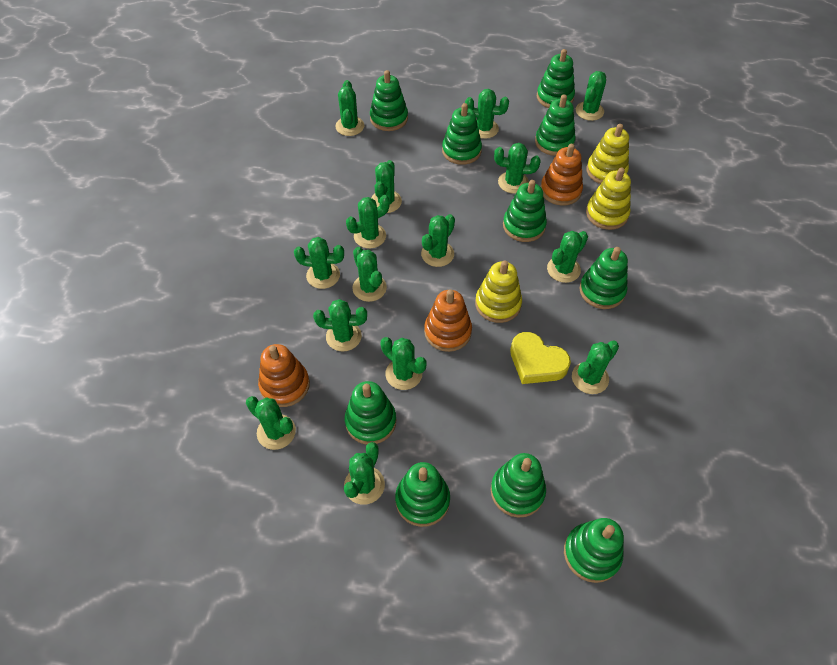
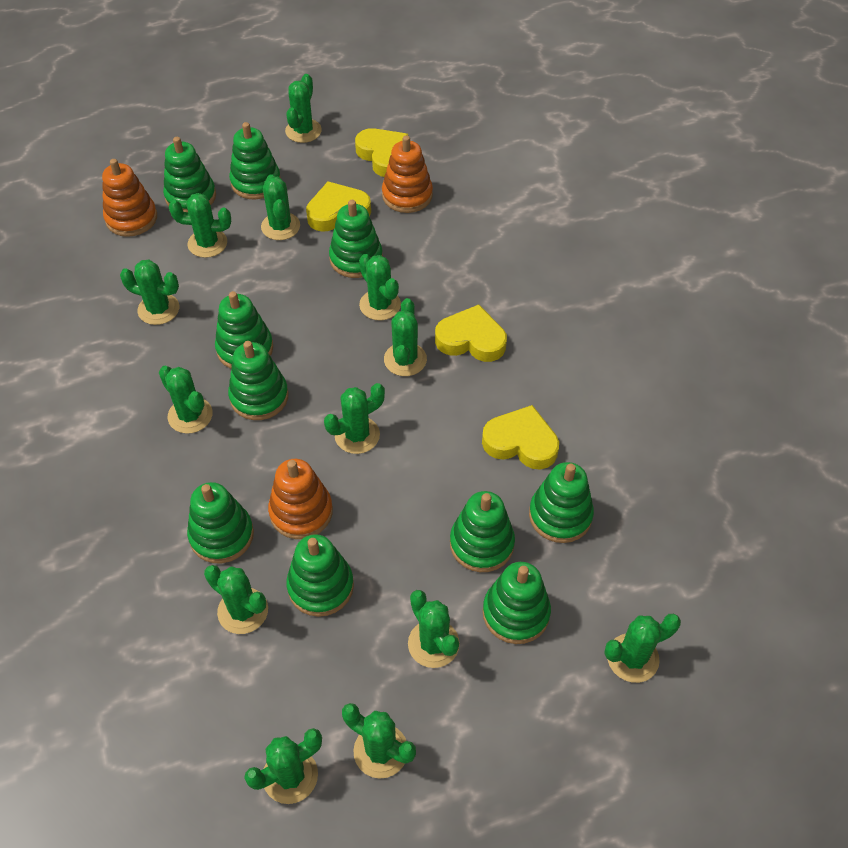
green cactus: [246,396,296,450] [294,237,344,289] [313,299,367,351] [335,80,364,136] [344,442,385,505] [346,195,390,249] [352,247,387,302] [371,160,402,213] [380,337,427,390] [421,214,455,267] [465,89,509,139] [494,143,541,194] [547,231,588,283] [572,341,619,394] [576,71,606,121] = 15 -> [120,260,179,325] [159,366,213,434] [169,193,231,258] [204,565,268,634] [244,728,322,804] [261,174,300,240] [285,74,322,143] [324,383,385,454] [342,703,416,779] [359,254,401,320] [384,298,427,376] [408,590,460,668] [604,614,681,683] = 13
yellow heart: [510,332,571,384] = 1 -> [306,181,371,232] [355,128,408,177] [435,305,507,362] [482,405,559,470] = 4
yellow stacking toy: [475,260,522,323] [586,124,629,184] [586,167,631,230] = 3 -> none = 0

